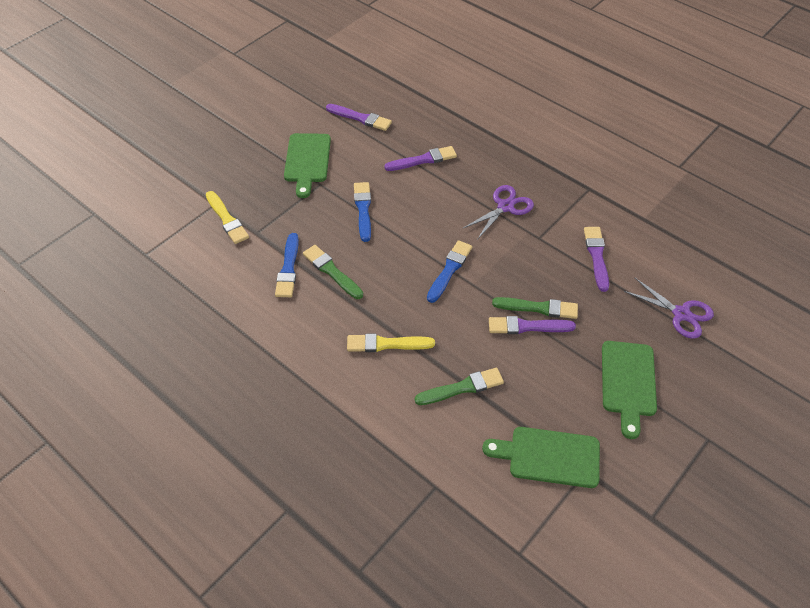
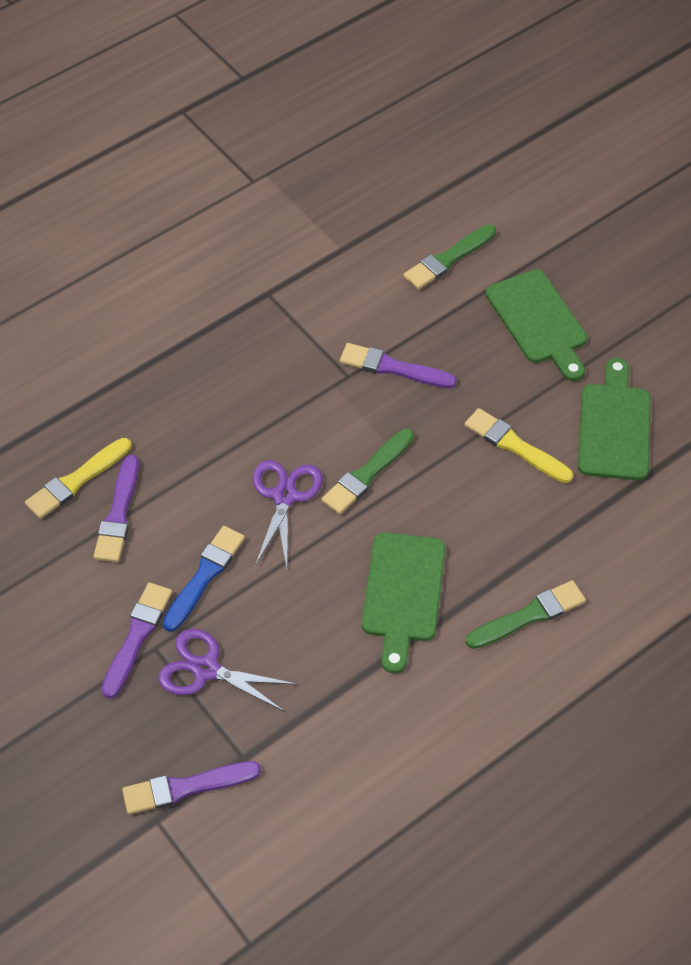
blue brush: [275,233,299,297] [354,182,371,242] [427,240,472,303] = 3 -> [162,526,245,632] = 1

